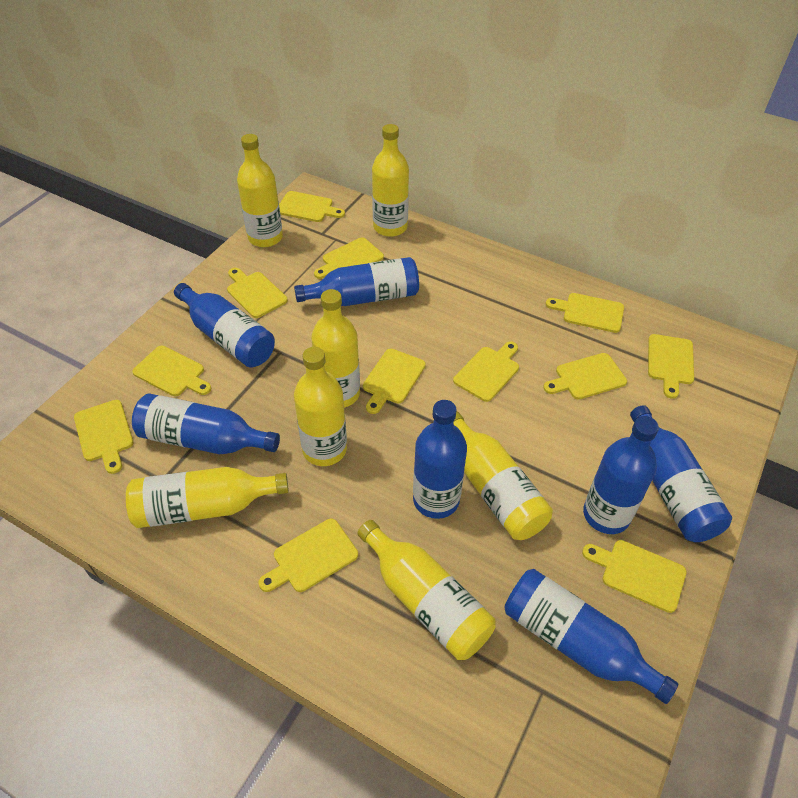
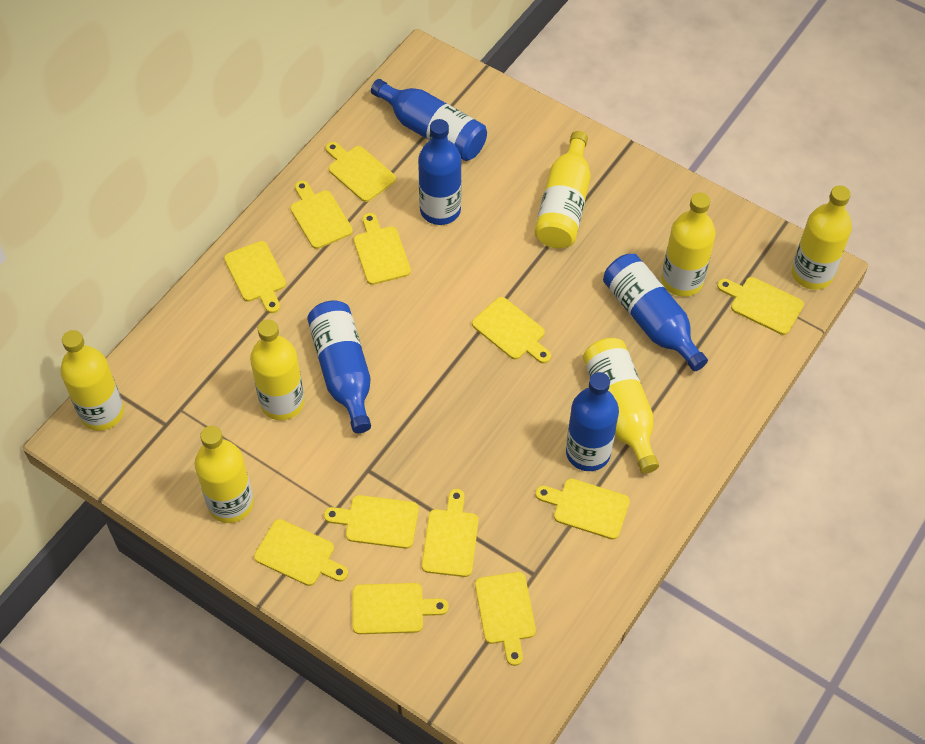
blue bottle: [132,394,280,454] [174,283,275,367] [294,257,419,306] [413,400,467,519] [504,569,678,704] [583,416,659,534] [630,405,732,542] = 7 -> [307,300,371,433] [371,79,487,161] [418,119,462,225] [566,372,619,471] [603,254,708,371] = 5

